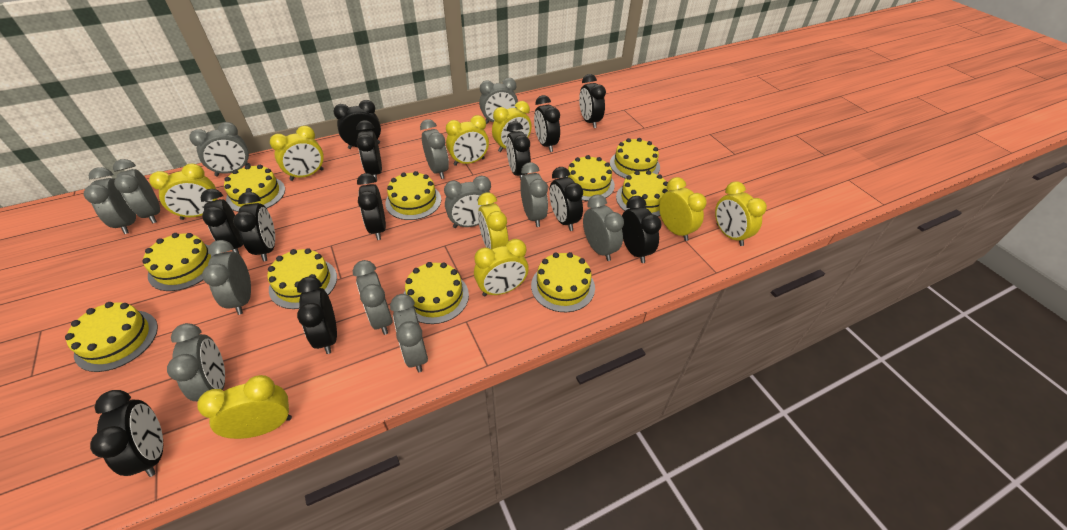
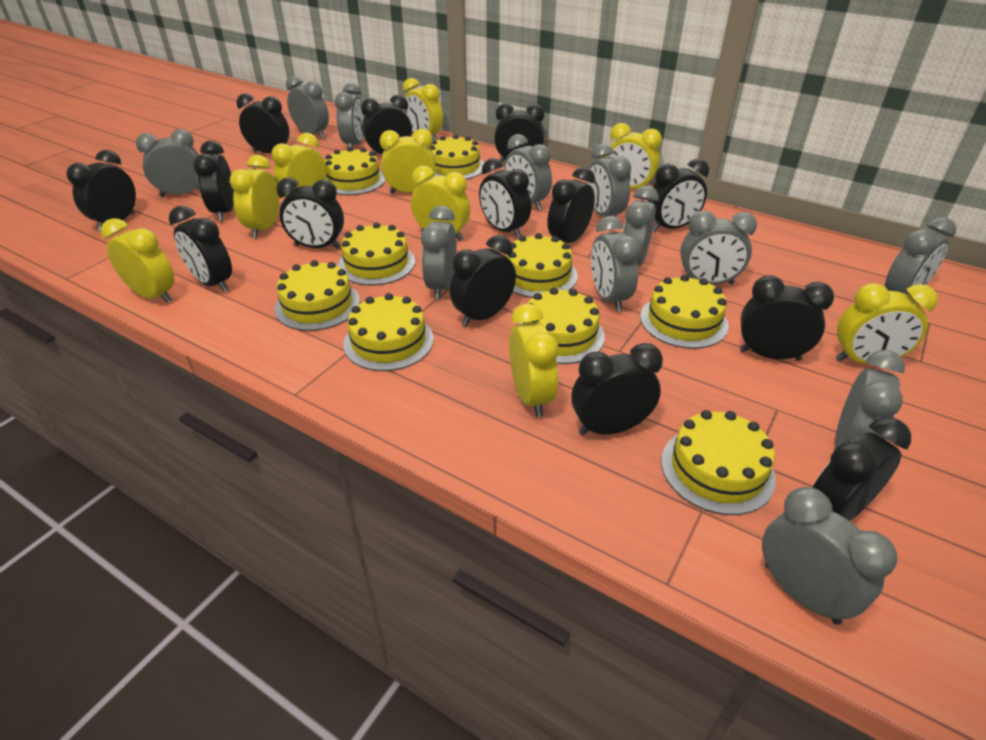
black clock: [90,390,163,477] [201,189,243,255] [233,192,275,261] [297,276,337,354] [334,100,381,149] [357,120,382,180] [357,173,386,240] [506,121,531,180] [534,95,560,152] [549,167,583,231] [579,74,606,128] [622,196,662,263] = 12 -> [66,150,136,231] [169,206,232,292] [193,141,234,221] [236,93,289,153] [276,177,344,249] [361,94,412,155] [450,235,516,327] [479,158,531,238] [494,103,544,163] [547,167,595,243] [571,343,663,435] [648,159,709,232] [740,275,834,361] [812,417,911,521] = 14
yellow cake: [65,302,158,372] [143,233,215,291] [224,165,285,212] [267,248,337,309] [385,171,441,220] [404,262,469,324] [531,252,595,312] [566,155,615,201] [610,138,660,179] [616,170,669,217] = 10 -> [275,260,360,331] [325,147,385,195] [338,222,415,285] [343,293,434,371] [430,135,484,180] [506,233,578,298] [518,288,605,364] [640,275,728,349] [661,410,776,515] = 9

